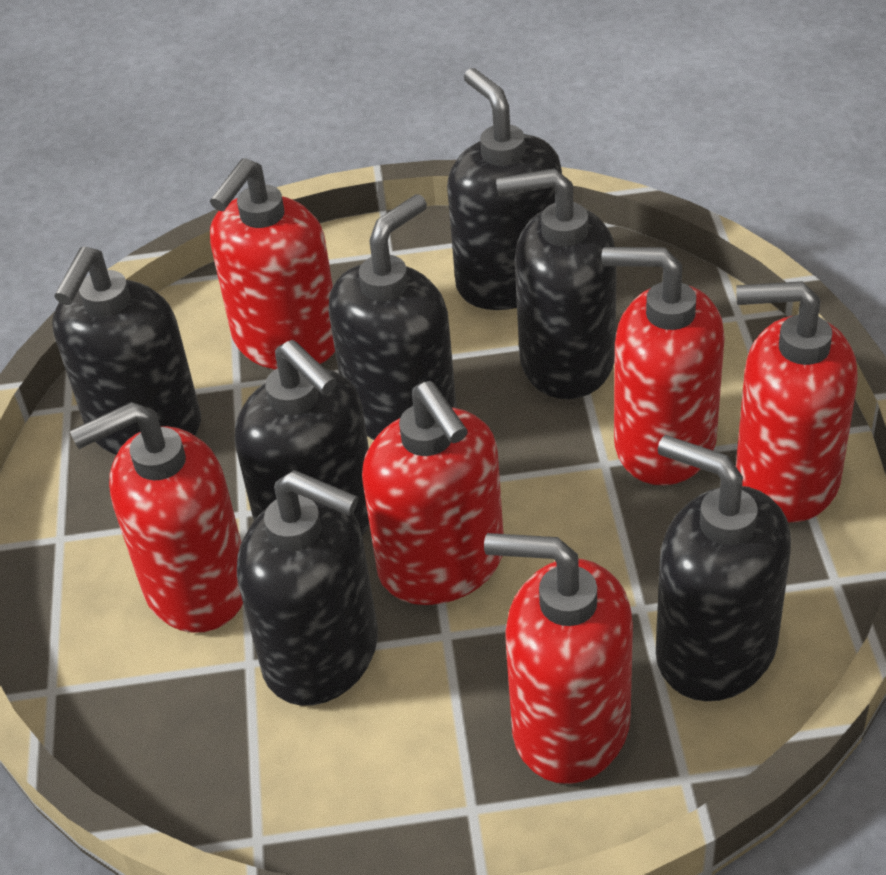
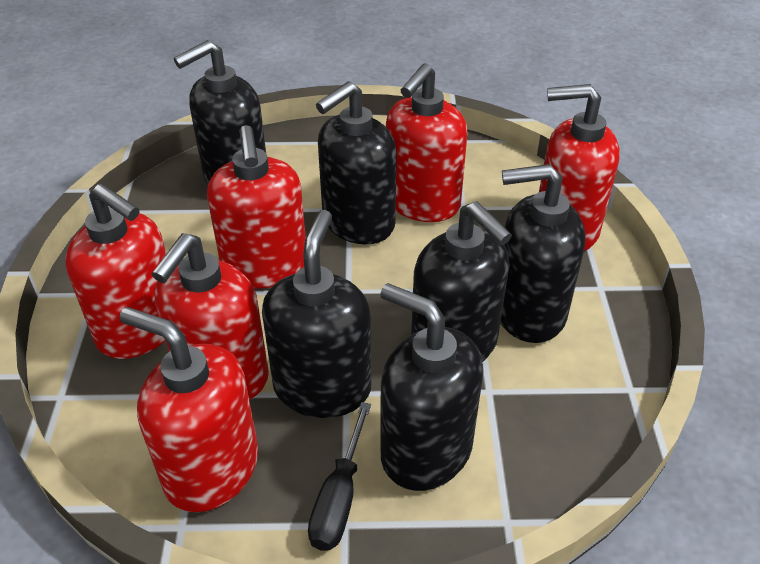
black screwdriver: none = 0 -> [308,402,371,551] = 1
black soap dispenser: [52,247,201,455] [235,340,370,536] [237,470,378,706] [328,194,457,440] [447,68,562,310] [496,168,617,399] [656,435,791,701] = 7 -> [174,40,266,184] [262,210,372,418] [316,81,397,244] [381,283,483,491] [411,201,512,362] [500,164,586,343] = 6

